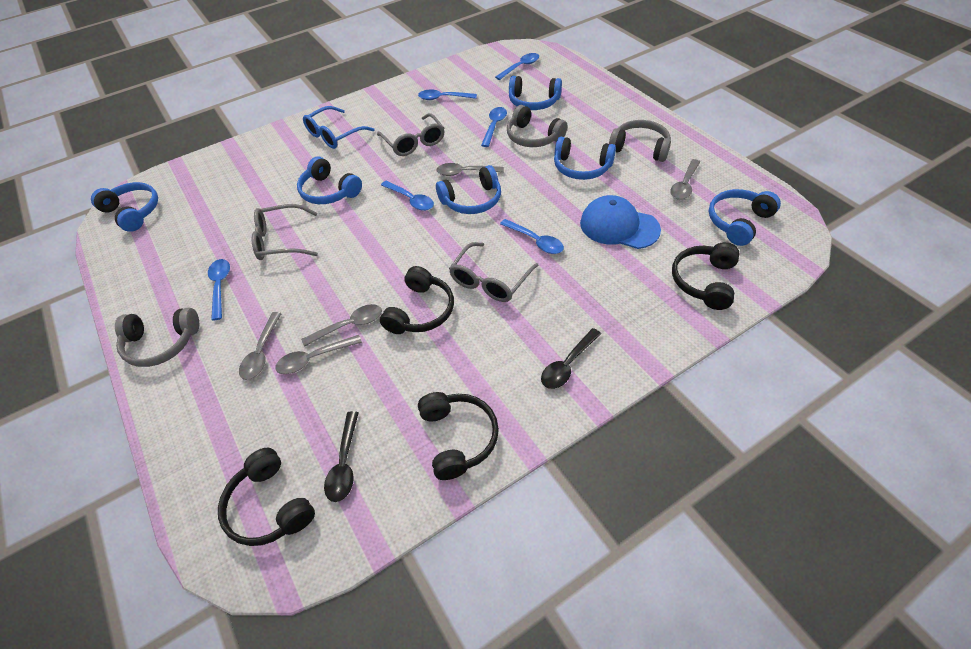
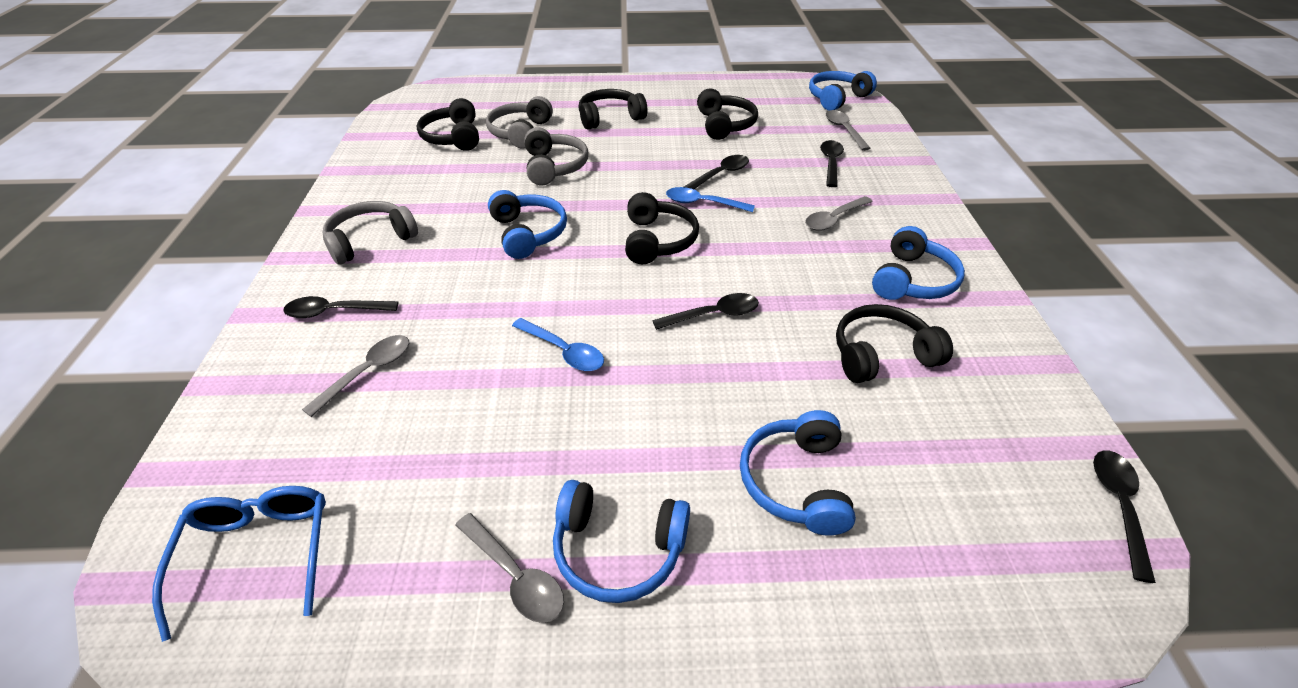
black headphones: [218,448,315,546] [380,266,454,334] [418,392,499,480] [672,242,740,310] = 4 -> [417,98,479,151] [578,89,647,130] [625,192,699,264] [697,88,758,140] [836,304,953,383] = 5
black spoon: [324,411,359,502] [541,328,601,389] = 2 -> [283,296,398,318] [652,293,759,330] [684,155,749,189] [820,140,844,187] [1093,451,1156,583] = 5
blue cap: [580,195,661,249] = 1 -> none = 0
blue headphones: [91,182,158,232] [297,157,362,204] [436,165,501,214] [509,76,562,110] [554,137,616,180] [709,189,781,246] = 6 -> [488,190,567,259] [553,480,690,603] [740,410,856,535] [809,71,877,111] [872,226,965,300] = 5
blue spoon: [208,259,230,320] [381,181,434,211] [418,89,477,100] [481,107,507,147] [495,53,539,80] [500,219,564,254] = 6 -> [512,318,604,371] [666,187,755,212] = 2
grey glasses: [252,204,318,260] [377,113,444,156] [449,242,539,302] = 3 -> none = 0
grey spoon: [239,312,282,380] [275,335,362,374] [301,304,382,347] [436,163,504,176] [670,159,700,200] = 5 -> [302,335,409,417] [455,513,564,623] [805,196,873,231] [826,110,871,151] = 4

